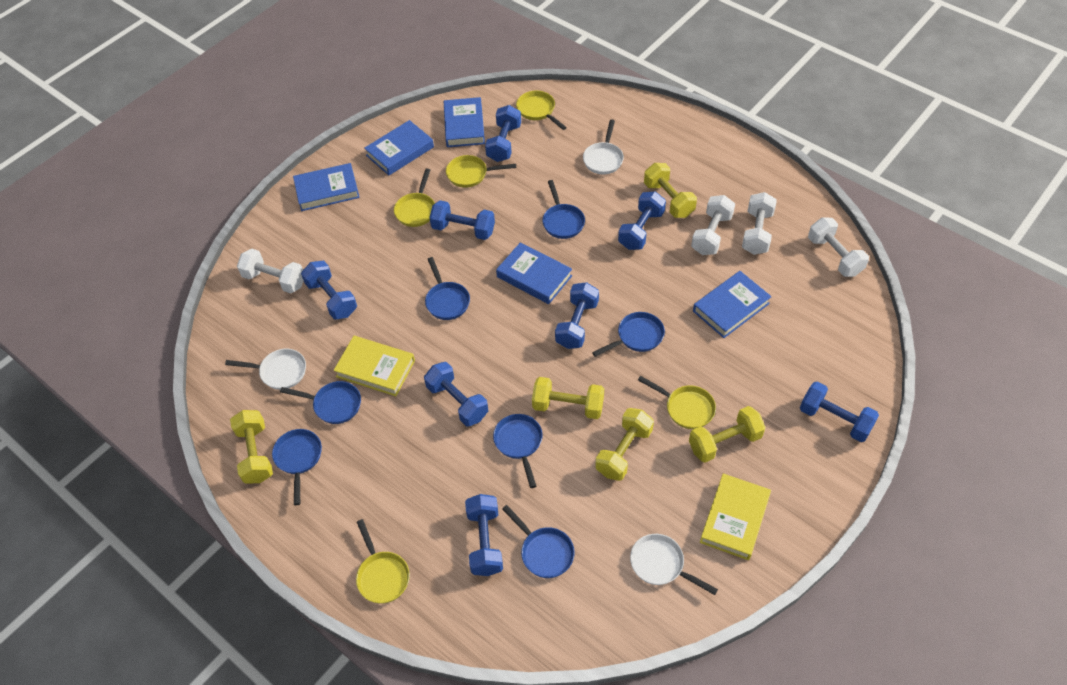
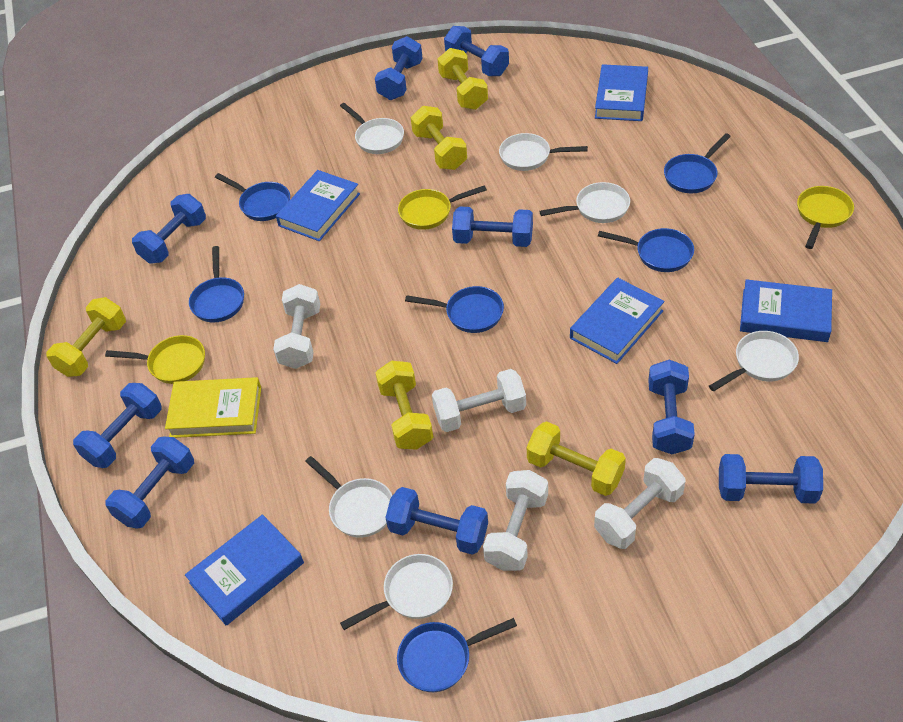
blue dumbbell: [301,261,357,319] [424,362,488,426] [430,200,495,240] [465,494,503,576] [485,105,521,162] [555,282,599,349] [618,191,666,250] [800,381,879,442] = 8 -> [73,383,162,468] [105,437,194,529] [132,194,206,264] [375,36,423,100] [385,487,488,555] [444,26,509,76] [452,206,533,247] [648,360,695,454] [719,454,823,504] = 9
blue pan: [272,429,322,505] [280,381,361,424] [425,257,470,320] [493,414,542,488] [502,505,575,578] [542,180,585,239] [592,312,665,357] = 7 -> [189,246,244,323] [215,173,290,221] [397,618,517,692] [405,286,504,333] [598,228,694,272] [664,133,731,193] = 6
white pan: [225,349,306,390] [583,119,624,174] [630,534,718,595] = 3 -> [305,456,392,538] [340,103,404,154] [340,554,453,630] [499,133,588,171] [539,182,630,223] [709,331,799,391] = 6
yellow book: [334,336,415,396] [700,473,771,560] = 2 -> [165,377,261,438] = 1
yellow pan: [356,519,410,604] [394,169,435,227] [446,155,516,188] [516,91,567,130] [638,376,716,429] = 5 -> [105,335,205,384] [398,185,487,230] [797,186,854,249] = 3

